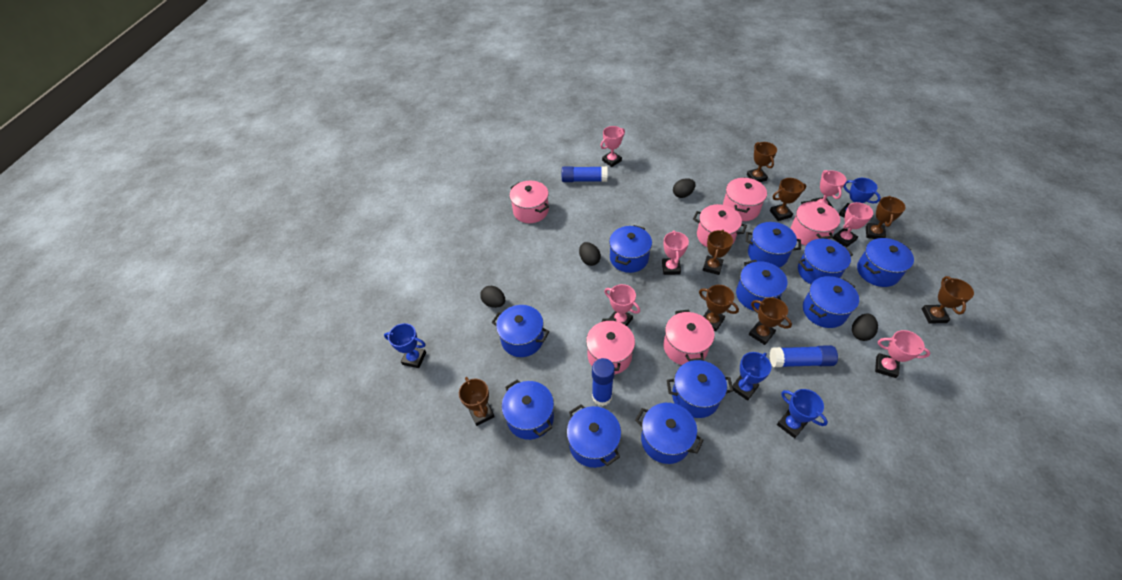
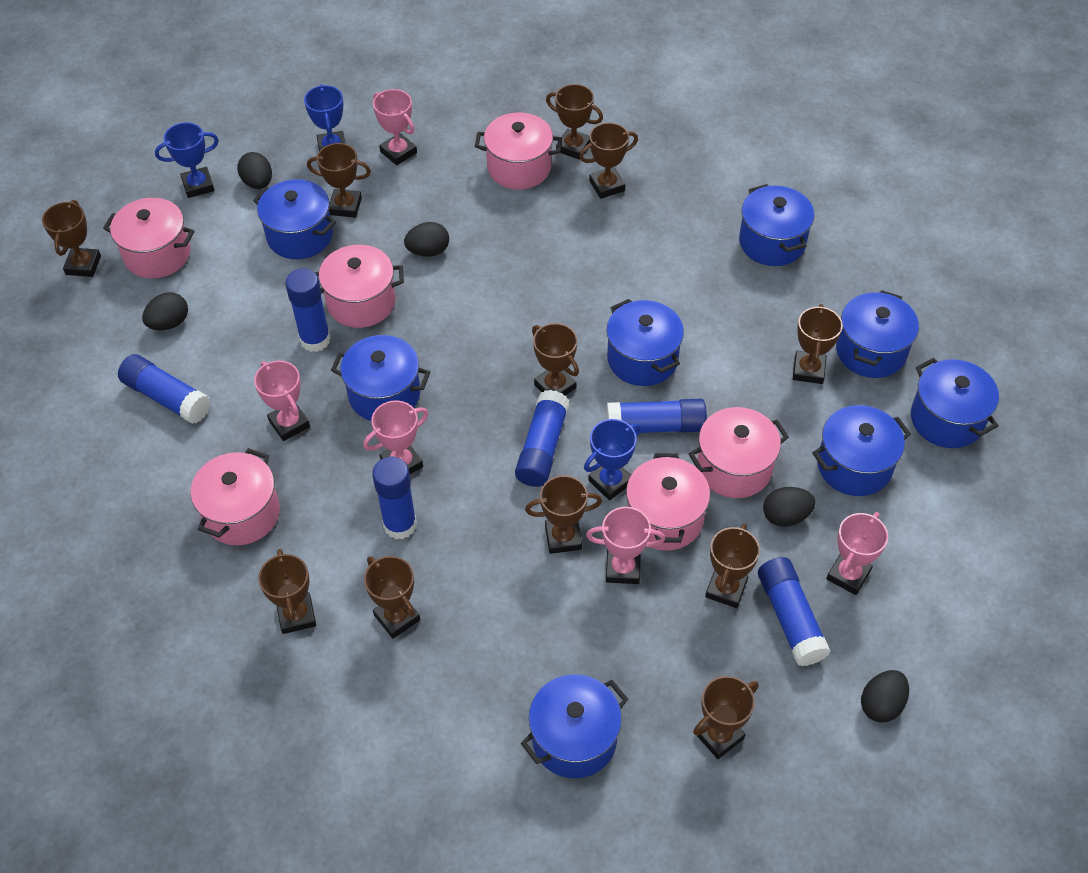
black egg: [480,286,505,308] [579,242,601,266] [673,178,696,198] [852,313,878,341] = 4 -> [142,292,188,330] [237,152,272,189] [404,222,449,257] [763,487,816,527] [861,670,909,723] = 5
blue glue stick: [562,166,607,182] [592,358,615,406] [770,345,838,367] = 3 -> [118,354,211,424] [285,268,331,352] [372,457,417,539] [515,390,570,487] [607,399,707,433] [758,557,831,666] = 6
blue pot: [492,305,550,357] [502,379,554,440] [567,404,621,468] [609,225,652,273] [635,403,704,464] [667,360,733,418] [736,260,787,311] [746,222,801,268] [798,239,853,284] [803,276,859,328] [857,238,914,287] = 11 -> [253,179,336,259] [331,335,430,421] [521,674,628,778] [606,299,684,386] [739,184,814,266] [812,405,911,496] [836,290,919,378] [911,358,999,448] = 8
blue trophy: [384,323,426,368] [732,352,772,401] [777,389,828,438] [839,178,881,218] = 4 -> [155,122,219,198] [304,84,345,151] [584,419,641,500] = 3
brown trophy: [459,377,495,426] [699,285,739,332] [703,230,733,275] [747,142,777,182] [749,297,792,345] [770,178,806,221] [866,196,905,239] [922,276,974,324] = 8 -> [42,200,101,277] [258,549,316,634] [307,143,371,218] [364,556,420,639] [525,475,602,554] [532,323,579,396] [546,84,603,160] [579,123,638,199] [693,676,759,759] [705,523,760,608] [793,304,843,384] = 11
pink trophy: [600,126,625,167] [604,284,640,326] [662,230,689,275] [811,170,847,207] [833,202,873,247] [875,330,930,378] = 6 -> [254,361,310,441] [363,401,429,474] [373,89,417,165] [586,507,665,584] [826,512,888,595] = 5

